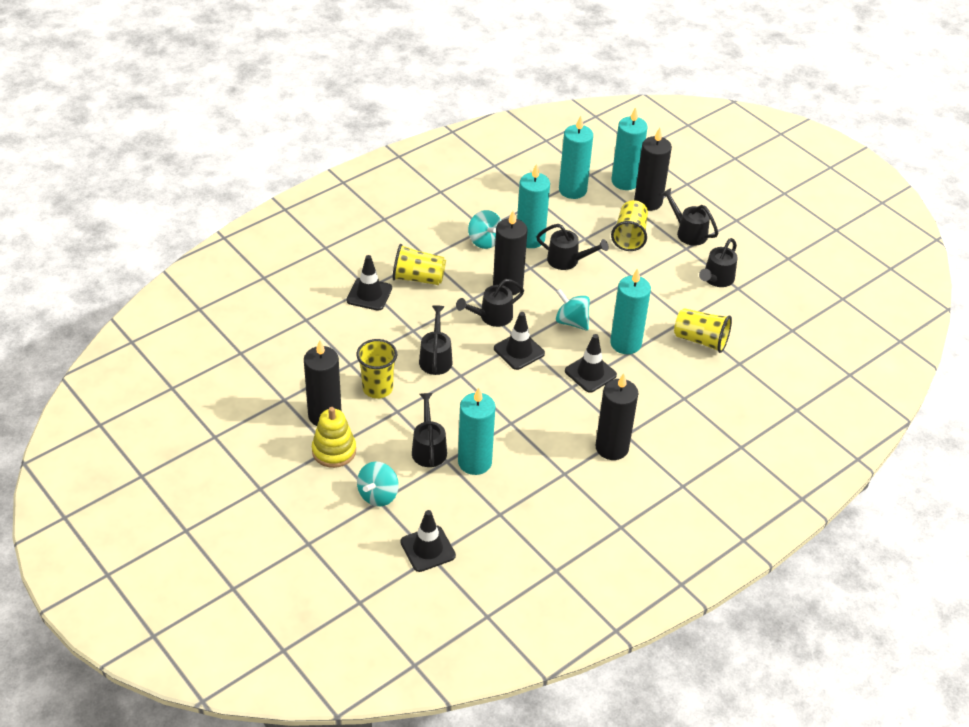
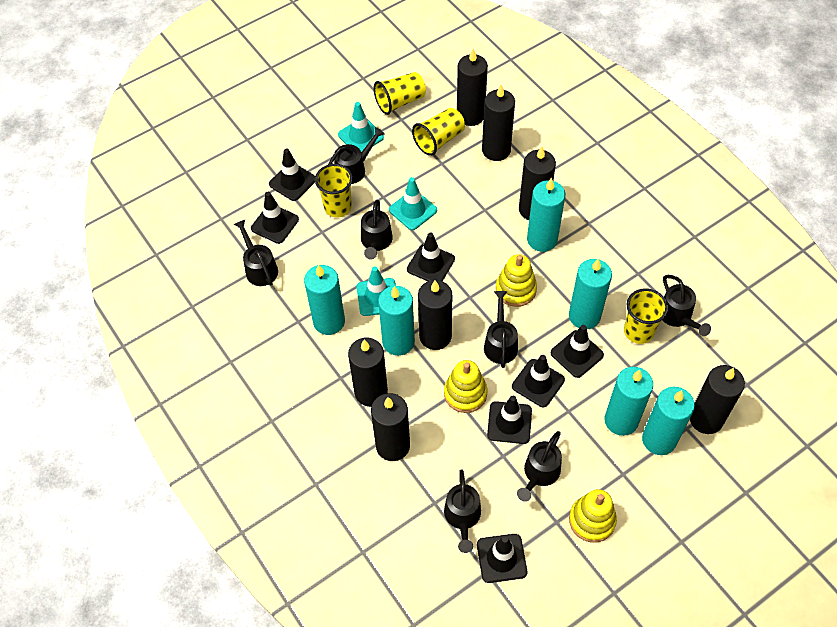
black candle: [304,340,341,426] [493,211,528,295] [595,373,638,460] [634,128,672,211] = 4 -> [348,338,388,407] [371,393,410,461] [418,280,452,350] [457,48,488,126] [482,85,515,161] [519,146,556,220] [690,365,745,434] = 7
black traffic cone: [347,255,392,311] [400,510,456,572] [494,312,545,370] [565,334,617,393] = 4 -> [251,192,299,244] [269,149,315,201] [407,233,455,281] [477,534,527,583] [487,396,532,444] [512,355,565,407] [551,325,604,378] = 7
black watering can: [412,393,447,467] [419,305,453,375] [456,279,524,327] [536,224,609,270] [661,188,718,246] [699,238,738,287] = 6 -> [234,220,278,286] [328,127,385,184] [361,200,393,260] [444,469,481,553] [484,291,518,368] [517,431,562,502] [662,275,711,336] = 7
turquoise candle: [458,387,496,475] [517,163,550,248] [559,116,593,199] [610,268,651,354] [611,107,648,190] = 5 -> [304,264,345,335] [378,286,415,356] [527,177,565,252] [569,258,612,329] [605,367,653,436] [642,387,695,455] = 6
turquoise spinning top: [357,461,399,507] [468,210,502,249] [556,289,590,331] = 3 -> none = 0
turquoise traffic cone: none = 0 -> [338,102,384,152] [357,266,396,316] [389,177,437,230] = 3
yellow stacking toy: [312,407,356,468] = 1 -> [444,360,487,413] [496,254,537,307] [569,489,617,543] = 3

